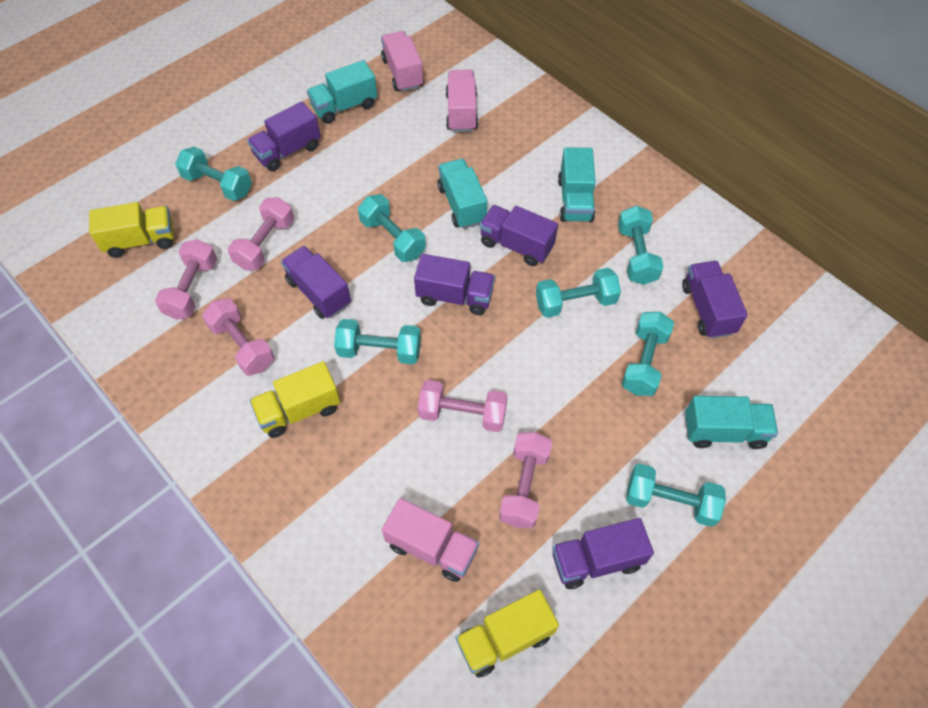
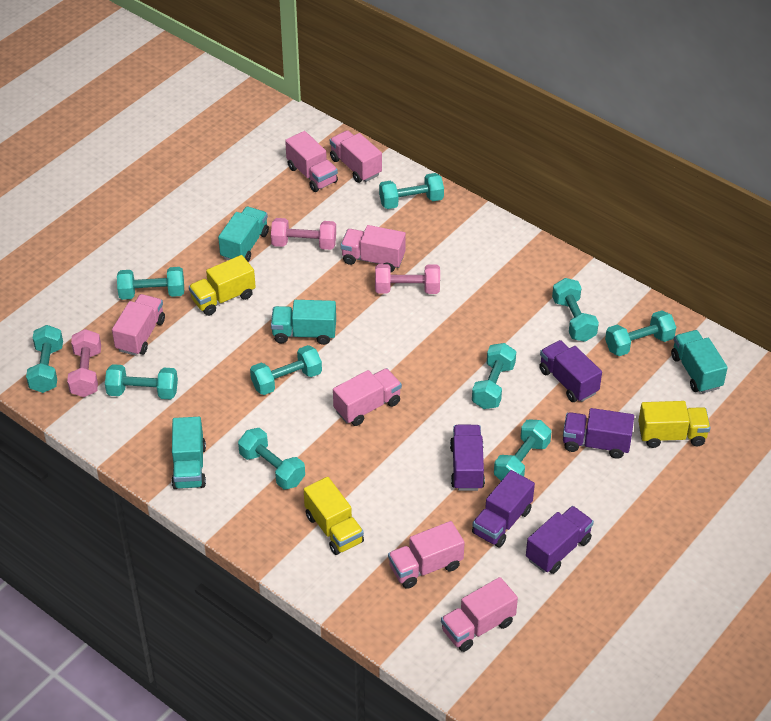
pink dumbbell: [155,239,217,320] [202,298,274,376] [228,197,294,270] [418,380,508,432] [499,432,552,528] = 5 -> [67,329,101,397] [271,218,336,250] [375,264,440,294] = 3
pink truck: [381,31,424,92] [382,498,479,582] [446,70,478,132] = 3 -> [112,294,165,356] [285,131,338,192] [330,130,382,183] [333,368,402,426] [341,225,406,272] [388,521,465,589] [441,577,518,652] = 7
purple truck: [247,102,321,171] [281,246,351,319] [414,254,495,315] [479,205,558,266] [552,518,654,589] [682,261,748,339] = 6 -> [450,425,485,491] [472,470,535,548] [526,506,594,574] [539,340,602,402] [563,408,634,459] = 5
turquoise dumbbell: [175,147,252,201] [334,319,421,364] [358,194,426,262] [536,268,621,318] [618,206,663,285] [622,312,674,396] [626,464,726,527] = 7 -> [26,325,63,393] [105,364,178,400] [117,267,184,300] [238,428,305,490] [250,345,322,395] [379,173,444,209] [472,343,516,409] [494,420,551,481] [552,278,599,342] [605,310,676,356] = 10

